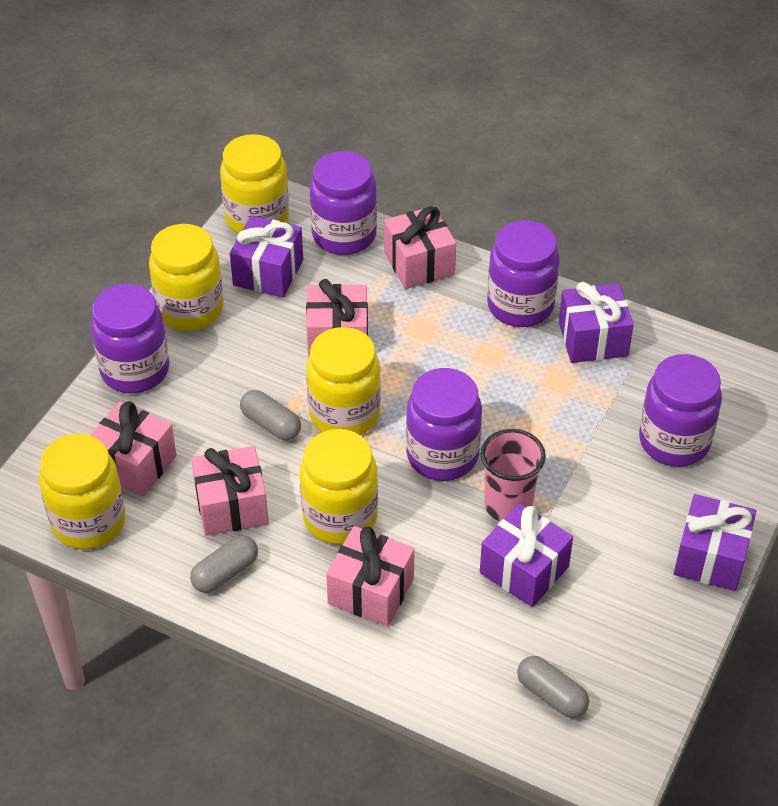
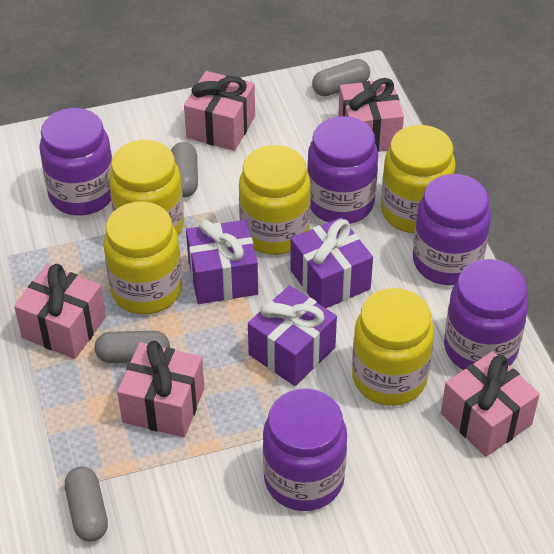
grey capsule: [190,536,258,593] [240,390,301,440] [517,656,589,718] = 3 -> [65,466,108,542] [94,331,170,363] [171,142,198,197] [312,59,370,96] = 4
pink cup: [481,429,546,521] = 1 -> none = 0
purple gift: [230,215,303,298] [480,503,573,607] [559,282,634,363] [674,494,756,591] = 4 -> [186,219,258,304] [248,285,337,386] [290,217,373,308] = 3

